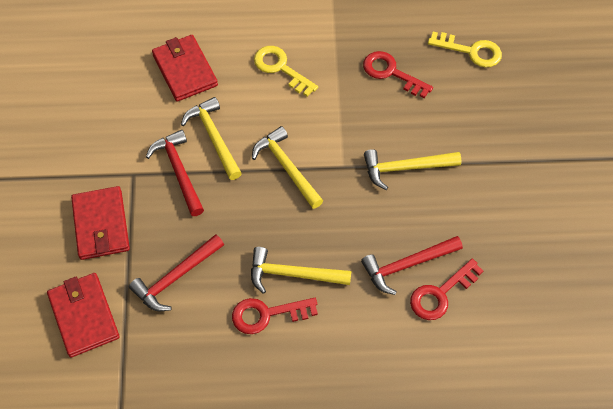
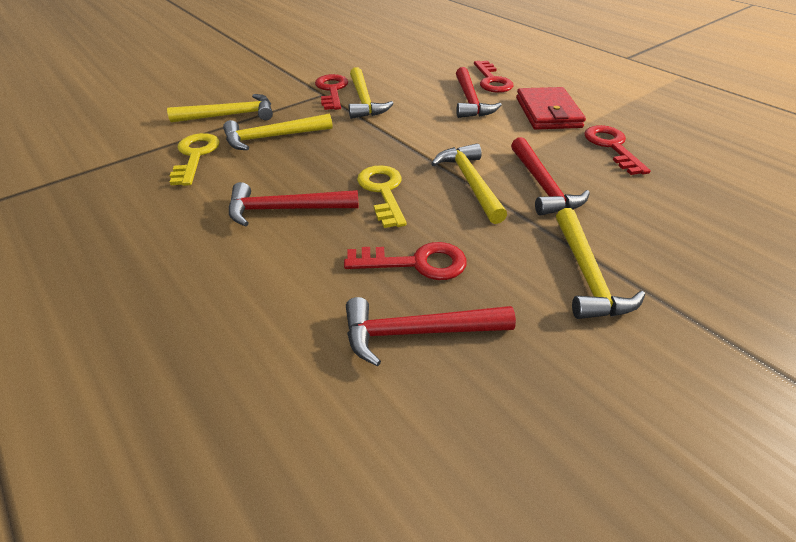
red hammer: [129,234,224,311] [146,130,204,216] [361,236,463,295] = 3 -> [229,182,359,226] [346,297,516,366] [456,67,502,118] [511,137,590,215] = 4
red key: [232,298,318,334] [363,51,433,98] [410,259,483,320] = 3 -> [315,74,348,110] [344,242,467,280] [474,61,513,93] [584,125,651,175] = 4
red wallet: [47,273,120,357] [71,186,130,260] [152,35,218,101] = 3 -> [516,87,586,130] = 1
yellow hammer: [181,97,242,180] [251,247,351,294] [252,126,323,209] [364,149,462,190] = 4 -> [167,94,273,123] [223,114,332,150] [349,67,394,119] [431,143,507,224] [556,208,645,319] = 5

